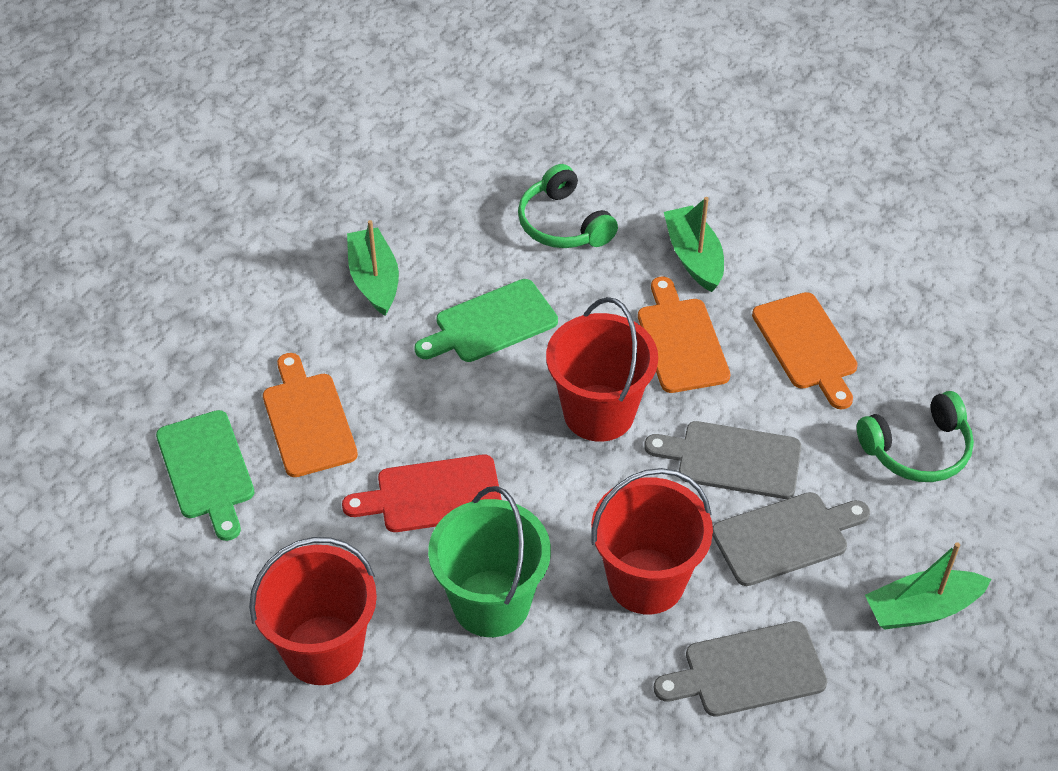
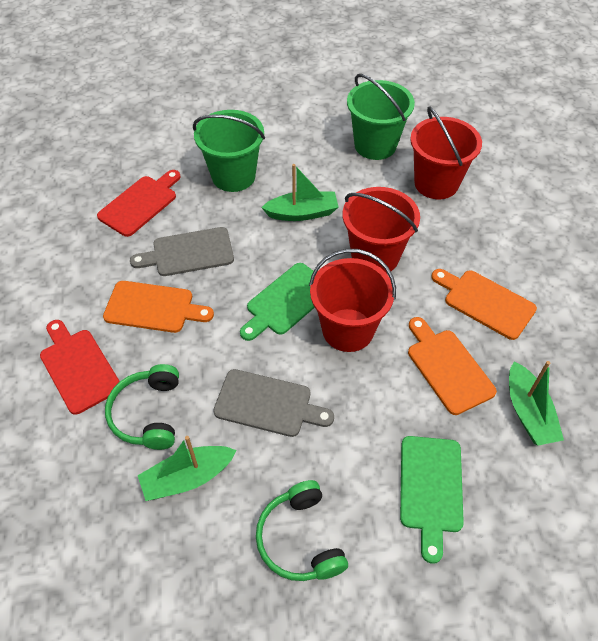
green bucket: [428,486,551,637] = 1 -> [193,110,265,192] [347,74,415,160] = 2
grey cutting board: [644,421,801,499] [653,621,827,717] [712,492,870,586] = 3 -> [130,227,234,276] [213,369,334,437] = 2
red cutting board: [342,455,502,532] = 1 -> [40,320,120,415] [97,170,181,237] = 2

